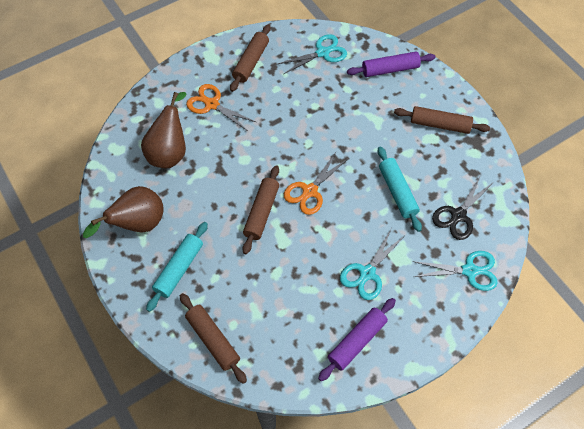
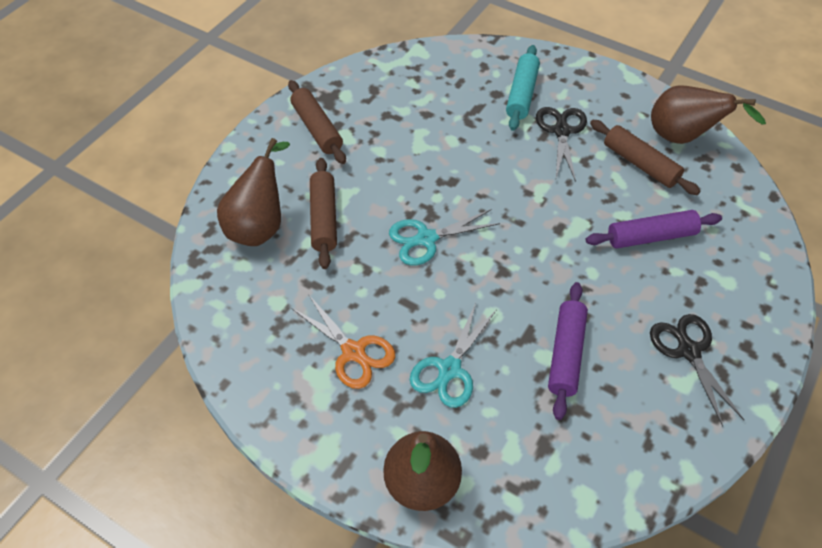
black scissors: [432,175,494,240] = 1 -> [536,107,587,182] [650,314,744,426] = 2
brown pear: [83,186,164,238] [141,92,187,168] = 2 -> [217,138,290,246] [384,431,462,511] [651,85,766,144] = 3
brown rolling pin: [180,293,247,384] [230,24,271,92] [243,165,279,254] [394,106,490,134] = 4 -> [288,80,346,164] [310,158,337,269] [590,120,700,195] = 3
orange scissors: [186,84,256,131] [284,152,347,215] = 2 -> [291,294,395,389] = 1
turquoise rolling pin: [146,222,208,312] [378,146,422,232] = 2 -> [506,45,540,131] = 1
turquoise scissors: [278,34,347,74] [340,229,404,300] [413,251,498,291] = 3 -> [389,209,500,265] [410,303,496,408] = 2

